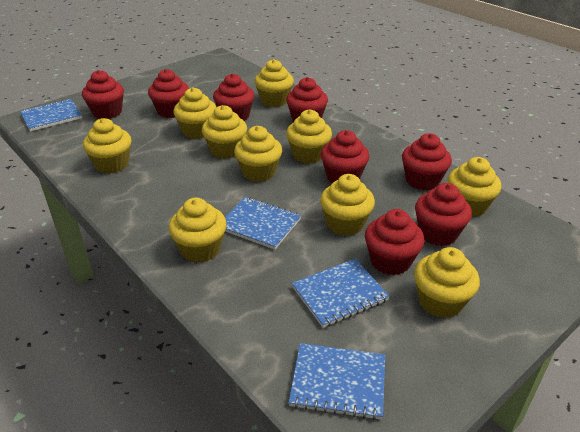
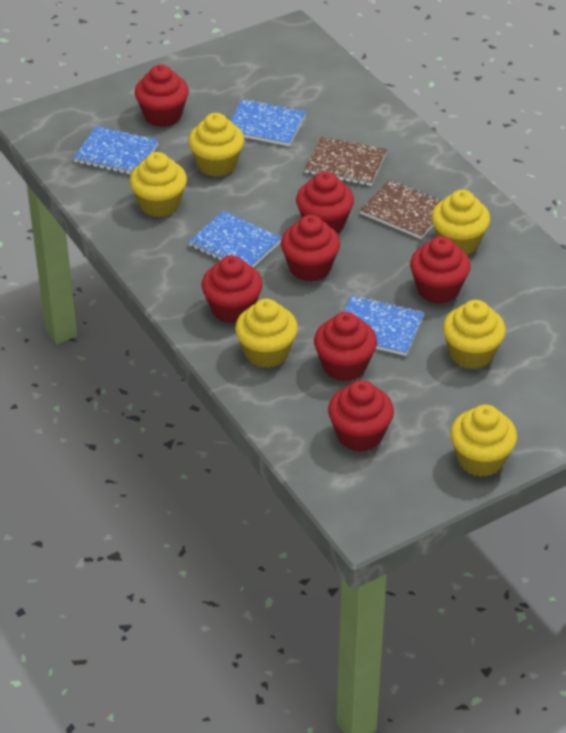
brown notebook: none = 0 -> [305,136,387,186] [360,180,441,239] = 2
red cupcake: [82,70,124,119] [148,69,189,118] [213,74,255,121] [286,77,328,123] [321,130,369,183] [365,209,424,275] [402,133,452,190] [415,183,472,246] = 8 -> [135,64,189,127] [201,255,263,324] [281,215,340,282] [296,172,354,234] [314,312,377,381] [328,380,394,452] [410,236,471,304] = 7
yellow cupcake: [83,118,131,173] [169,198,227,263] [173,88,217,139] [202,105,247,159] [234,126,282,182] [254,59,294,107] [286,109,332,164] [320,174,375,236] [414,247,480,318] [448,157,501,217] = 10 -> [130,152,187,217] [188,113,244,177] [235,299,298,368] [431,190,490,254] [443,300,506,369] [450,405,517,477] = 6

